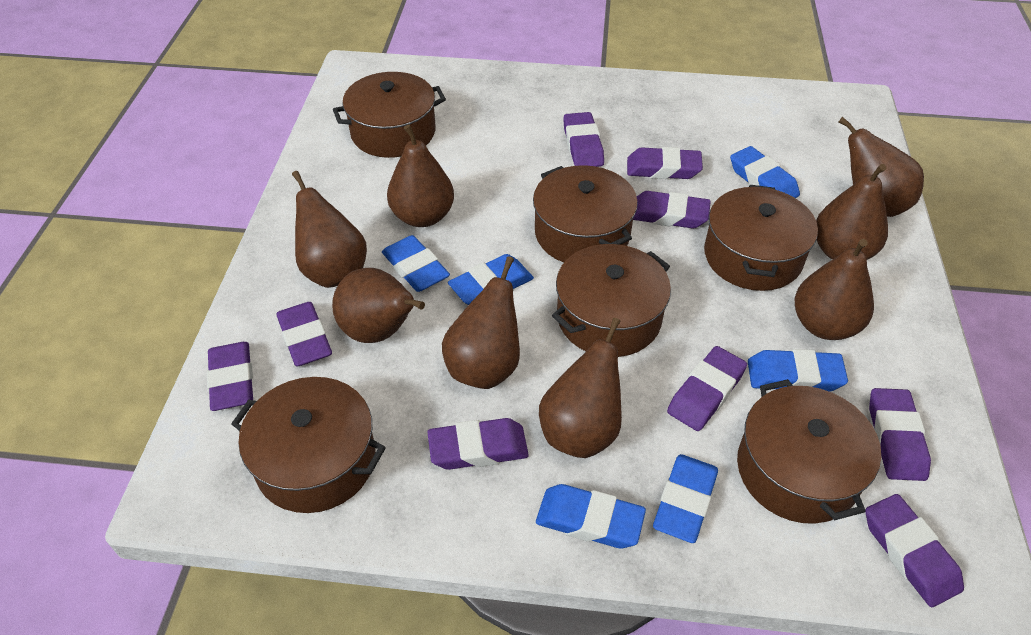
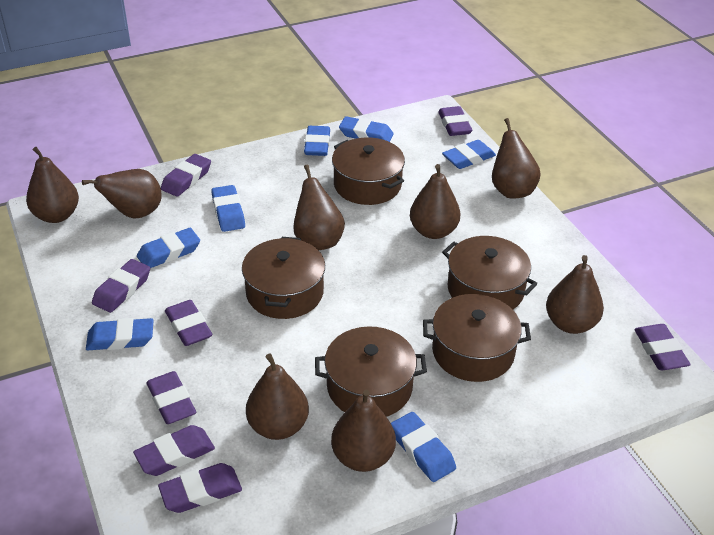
blue eraser: [382,235,450,292] [448,254,534,305] [536,484,646,548] [653,454,718,543] [730,146,800,198] [748,349,848,392] = 6 -> [86,318,154,350] [137,228,200,268] [211,185,245,232] [304,126,330,156] [339,116,394,142] [391,412,456,482] [442,140,496,169] = 7
brown pot: [231,377,386,513] [333,72,446,158] [533,165,638,262] [552,244,671,357] [704,185,818,291] [737,379,881,524] = 6 -> [242,237,325,319] [315,326,427,417] [332,138,405,205] [423,294,531,382] [442,236,537,309] = 5
purple eraser: [207,342,253,411] [277,302,332,366] [427,418,529,470] [563,112,604,167] [627,147,703,179] [633,191,711,228] [667,346,747,431] [866,494,964,607] [869,388,931,481] = 9 -> [92,259,150,313] [133,425,215,476] [146,371,196,424] [158,463,242,513] [161,154,211,197] [165,300,212,346] [438,106,472,136] [634,324,691,370] = 8

